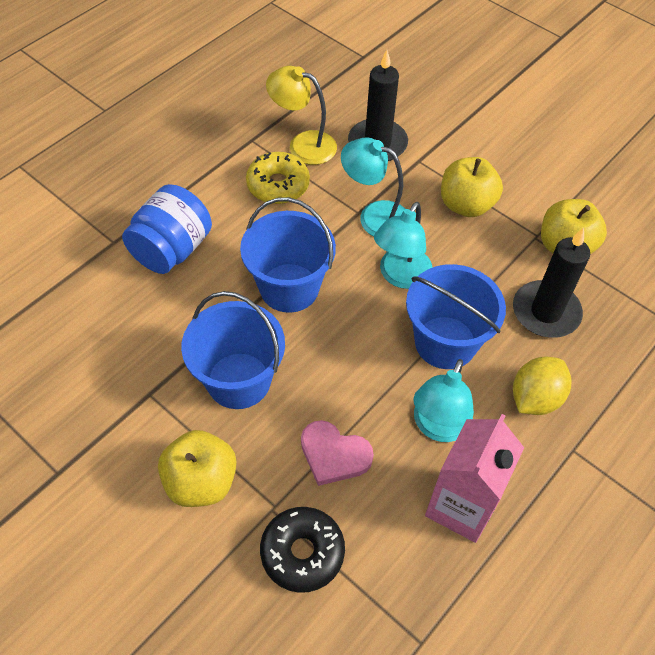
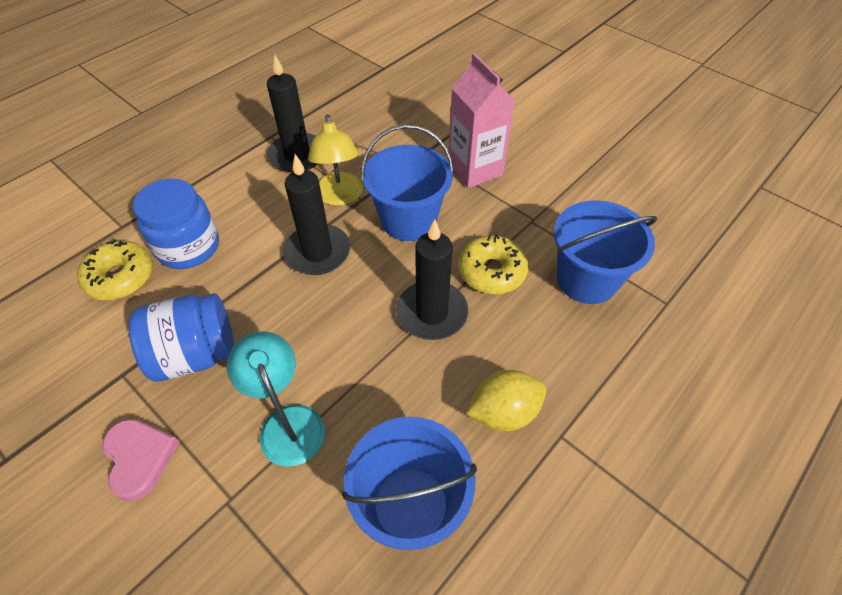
black candle: [348,50,408,161] [513,228,590,338] = 2 -> [267,55,317,172] [283,154,350,275] [396,219,468,340] = 3
black donut: [260,507,345,593] = 1 -> none = 0
blue jar: [122,184,212,274] = 1 -> [128,293,234,382] [133,179,219,269] = 2
turquoise lamp: [341,138,405,236] [374,202,433,289] [413,359,474,442] = 3 -> [227,331,325,467] = 1
yellow apple: [158,430,237,507] [441,157,503,217] [541,199,607,254] = 3 -> none = 0
yellow donut: [246,152,310,204] = 1 -> [77,239,153,300] [459,234,529,294] = 2

